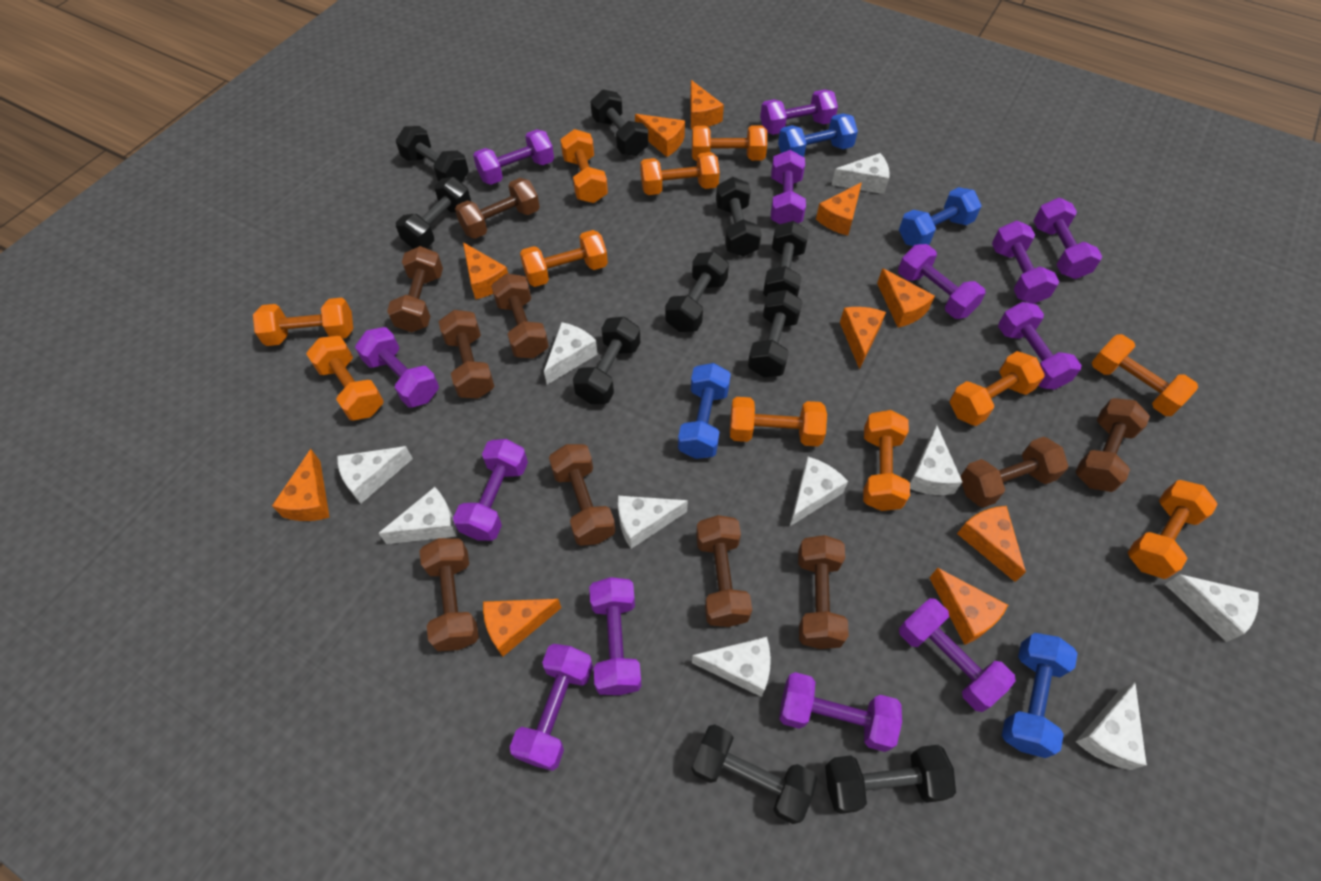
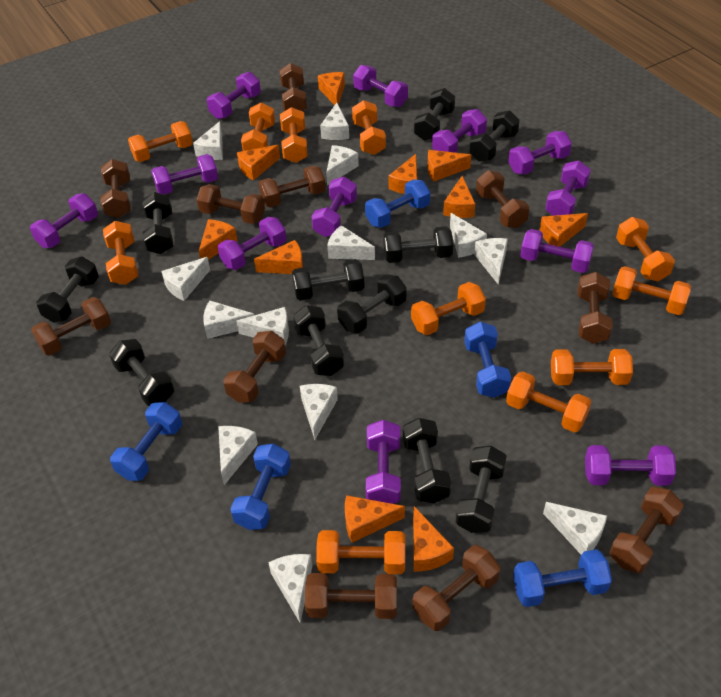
black dumbbell: [396,126,469,183] [396,177,471,249] [573,317,640,404] [591,89,648,156] [665,252,729,332] [691,724,818,824] [716,177,762,257] [748,290,803,377] [763,221,809,297] [825,745,956,814] = 10 -> [36,256,99,323] [109,339,175,406] [143,192,173,254] [292,259,365,301] [293,305,344,376] [337,274,407,333] [383,226,453,263] [403,418,452,503] [414,88,455,141] [456,446,507,533] [469,110,520,162] = 11
blue dumbbell: [678,363,731,459] [778,114,858,157] [899,187,982,246] [1002,633,1078,758] = 4 -> [110,402,182,481] [230,444,291,530] [365,179,430,228] [464,322,511,398] [513,549,612,607] = 5
brown dumbbell: [387,246,443,332] [420,538,479,651] [439,310,495,399] [455,178,540,239] [491,274,549,358] [549,444,616,546] [696,515,752,627] [798,535,849,649] [960,437,1068,508] [1075,398,1150,492] = 10 -> [31,297,111,356] [101,159,131,218] [196,184,265,224] [223,331,286,403] [259,165,326,208] [280,63,307,111] [305,573,397,619] [412,545,501,631] [476,170,529,228] [578,272,613,344] [609,487,684,573] = 11
purple dumbbell: [355,327,439,408] [453,439,528,541] [473,129,554,185] [509,644,593,771] [589,577,642,695] [760,89,838,135] [771,150,806,224] [779,672,902,752] [898,244,986,319] [899,598,1016,712] [992,221,1059,304] [998,302,1081,390] [1034,198,1102,279] = 13 -> [30,193,98,248] [151,154,218,194] [207,72,261,119] [218,217,286,270] [311,177,357,237] [353,65,408,107] [366,420,401,504] [432,109,487,153] [508,131,572,175] [520,229,594,273] [545,161,591,216] [585,445,676,486] = 12
white cheese: [337,446,413,503] [378,487,457,544] [544,322,598,385] [618,496,688,549] [692,637,771,697] [790,457,848,526] [832,153,890,194] [910,425,962,495] [1075,682,1147,770] [1165,574,1259,642] = 10 -> [161,257,210,301] [193,121,223,160] [203,301,254,339] [218,426,258,485] [236,307,289,345] [268,554,313,623] [300,384,338,440] [320,103,349,140] [326,145,359,186] [327,225,375,260] [450,213,487,258] [474,238,508,285] [543,502,607,555] = 13

